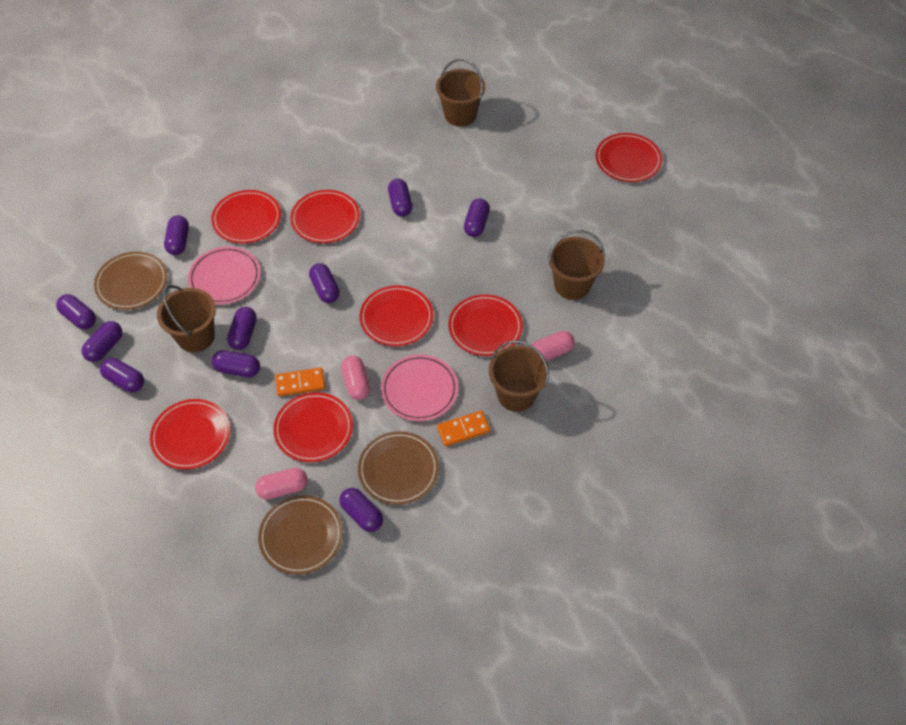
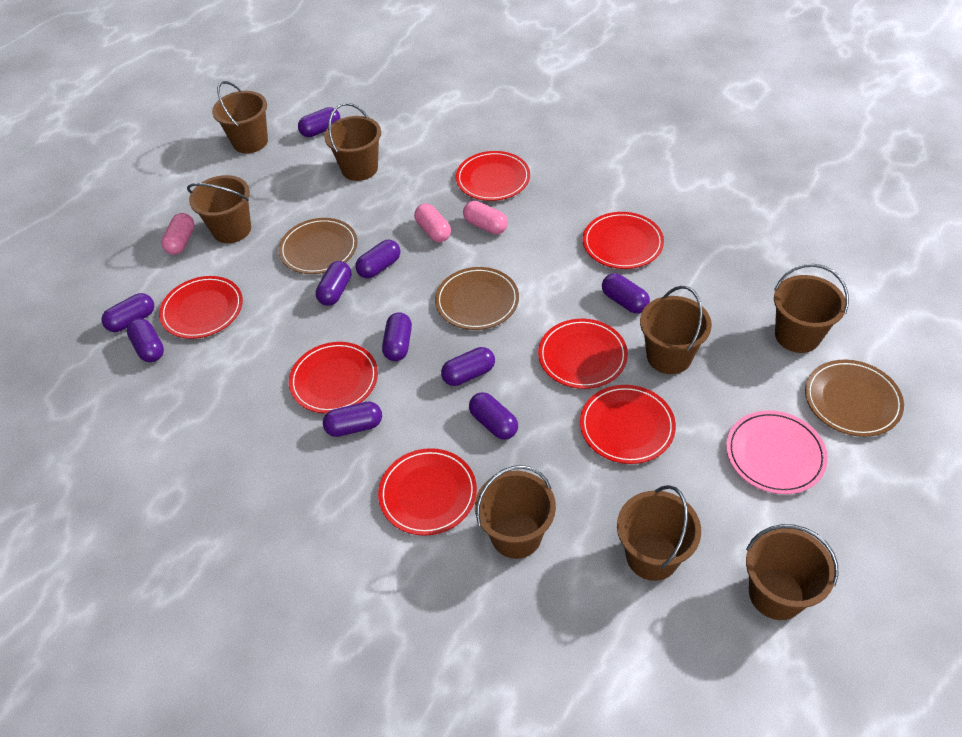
brown bucket: [157,285,216,352] [436,59,485,127] [489,341,549,412] [548,230,605,300] = 4 -> [187,175,251,243] [212,81,268,153] [324,103,381,181] [475,465,556,559] [617,485,701,581] [640,286,712,374] [746,524,838,620] [774,264,849,353] = 8
orange domino: [275,367,325,396] [437,410,490,447] = 2 -> none = 0
pink plate: [188,247,260,305] [381,354,458,421] = 2 -> [726,411,828,494] = 1

